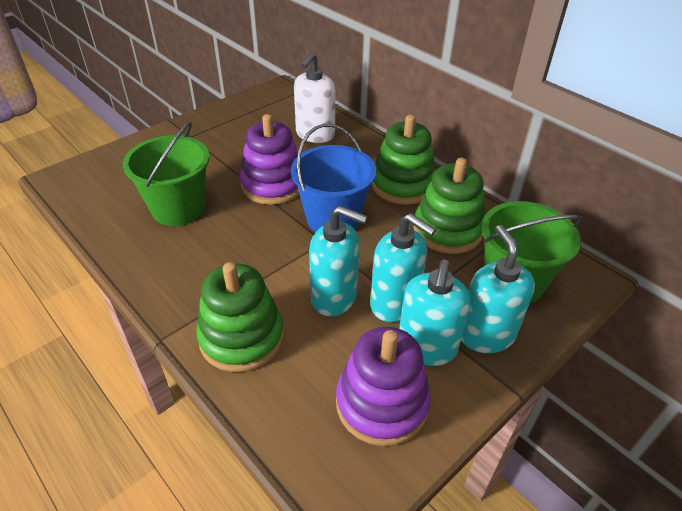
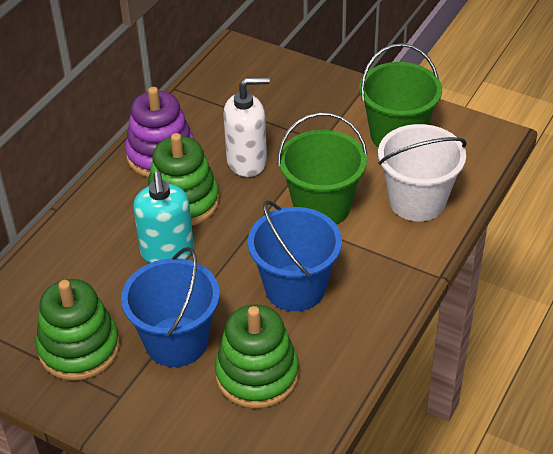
blue bucket: [291,123,376,232] = 1 -> [121,247,220,367] [248,201,342,311] = 2
purple stacking toy: [240,114,300,205] [336,327,431,446] = 2 -> [125,87,195,177] = 1
turquoise soap dispenser: [309,206,368,317] [370,213,436,322] [399,260,471,366] [461,225,535,353] = 4 -> [133,171,194,263] = 1
white bucket: none = 0 -> [378,124,467,221] = 1

